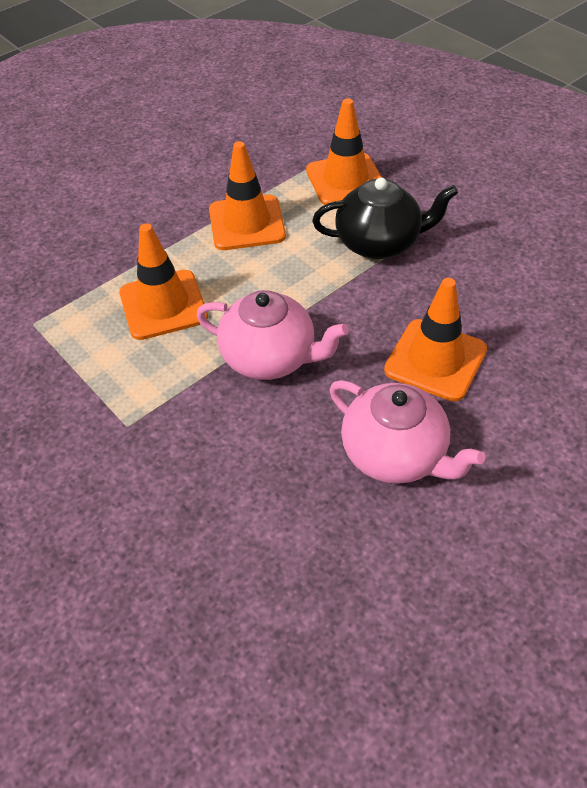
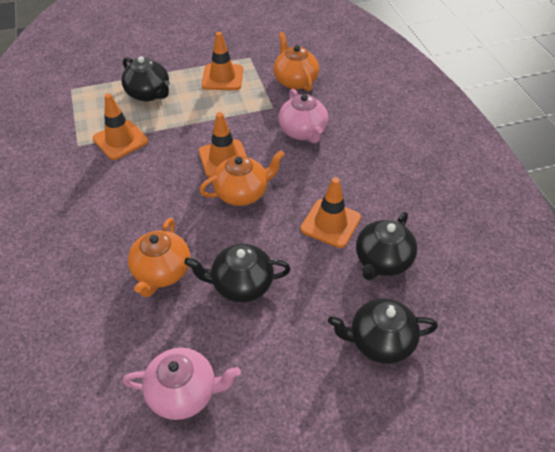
black teapot: [312,178,458,259] = 1 -> [121,56,170,101] [184,244,291,302] [328,298,438,364] [356,212,417,280] = 4
orange teapot: none = 0 -> [128,218,190,297] [199,150,285,206] [273,32,319,91] = 3

